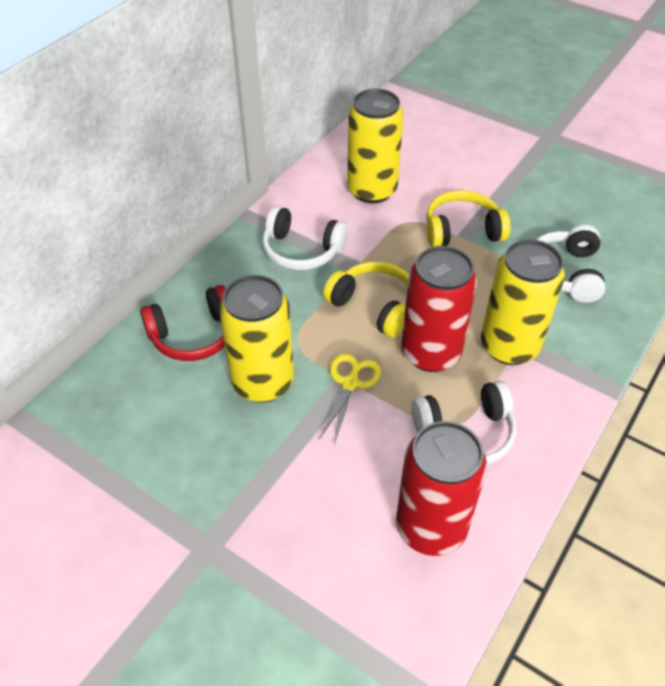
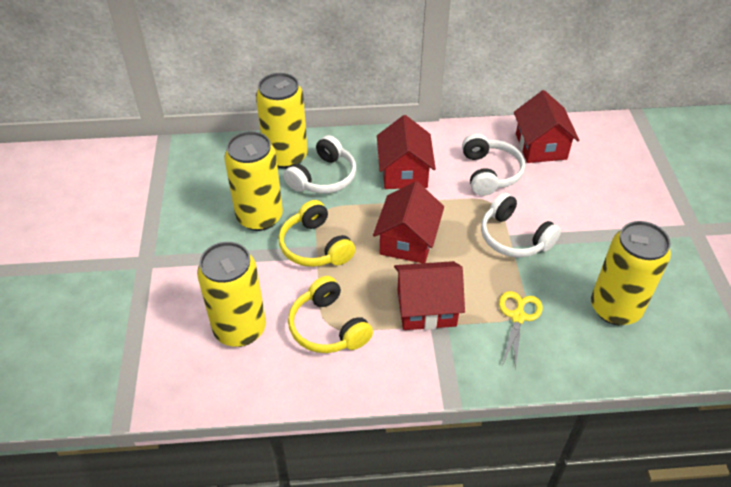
red can: [396,421,487,556] [401,246,477,372] = 2 -> none = 0
red headphones: [140,285,226,361] = 1 -> none = 0
red house: none = 0 -> [373,181,444,263] [377,115,436,189] [394,261,465,330] [514,90,579,163] = 4
yellow can: [219,275,294,403] [347,89,403,203] [481,239,565,365] = 3 -> [197,242,266,347] [224,131,283,231] [256,73,308,169] [591,221,671,325] = 4

